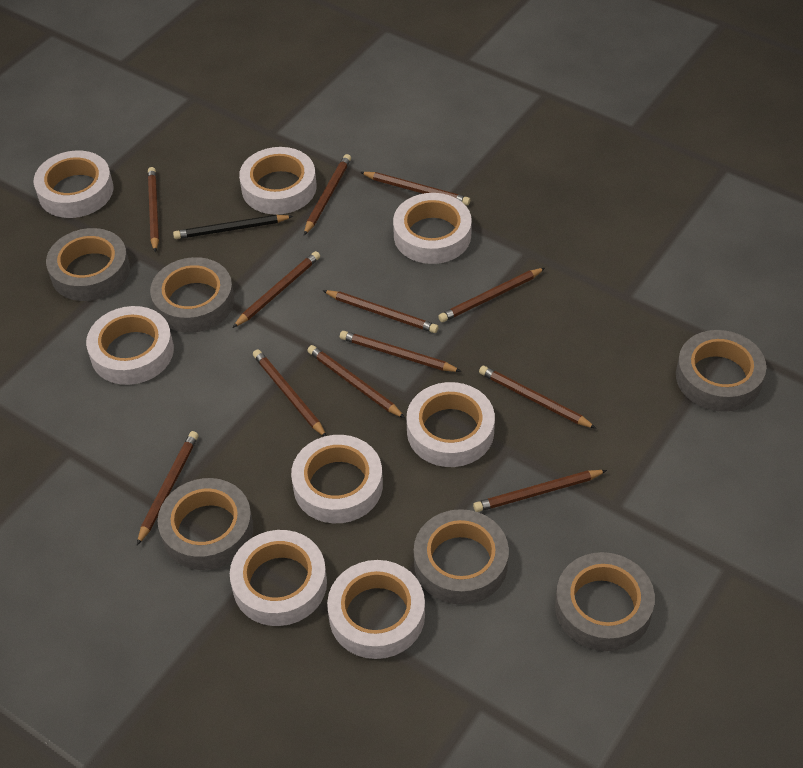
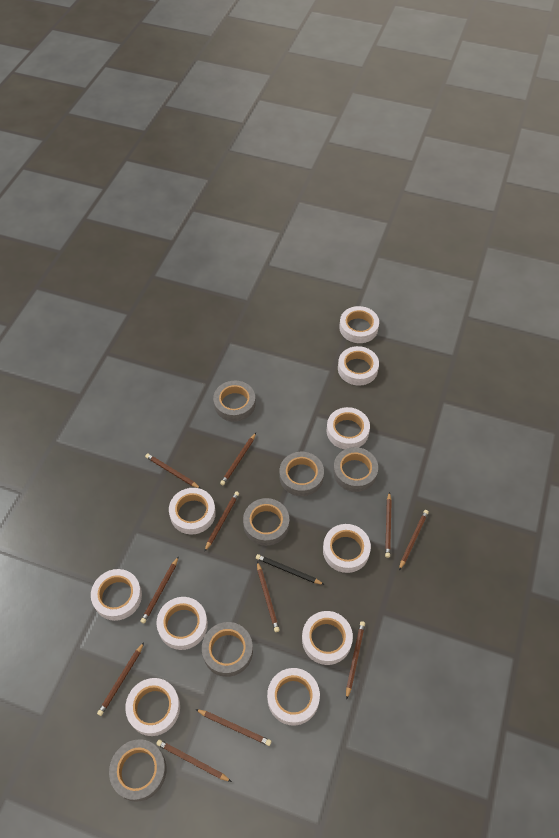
brown pencil: [137,431,198,545] [148,167,159,252] [233,251,320,328] [253,349,326,436] [304,154,351,235] [307,345,405,418] [322,290,438,333] [340,331,462,372] [360,172,470,205] [438,268,545,322] [473,470,607,512] [479,366,596,428] = 12 -> [97,642,144,716] [140,556,179,623] [145,453,201,489] [156,739,232,782] [196,709,271,746] [204,491,239,552] [220,433,256,486] [257,561,280,632] [346,621,365,700] [385,492,392,558] [399,510,429,570] = 11
white tape: [34,151,113,218] [86,306,174,385] [230,530,327,626] [239,147,317,215] [291,435,383,523] [327,560,425,659] [393,193,472,264] [406,382,495,467] = 8 -> [91,569,142,621] [125,678,180,736] [157,597,208,650] [169,488,216,535] [267,668,320,726] [302,611,353,665] [323,524,371,573] [326,407,370,449] [338,346,379,386] [339,306,379,343] = 10

